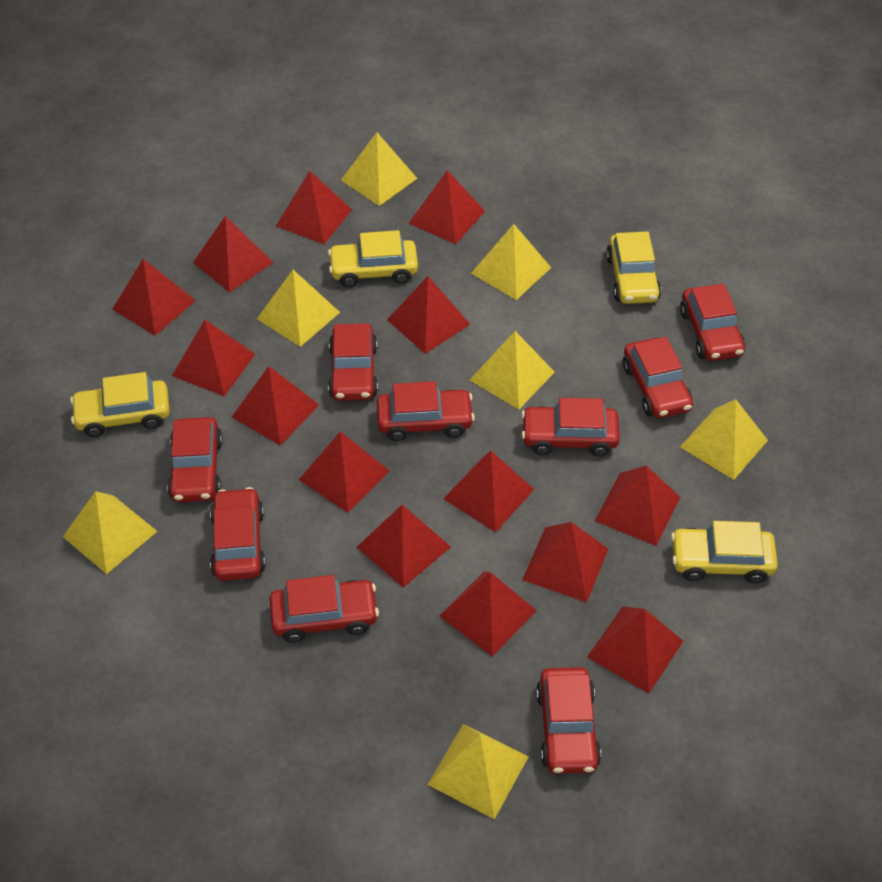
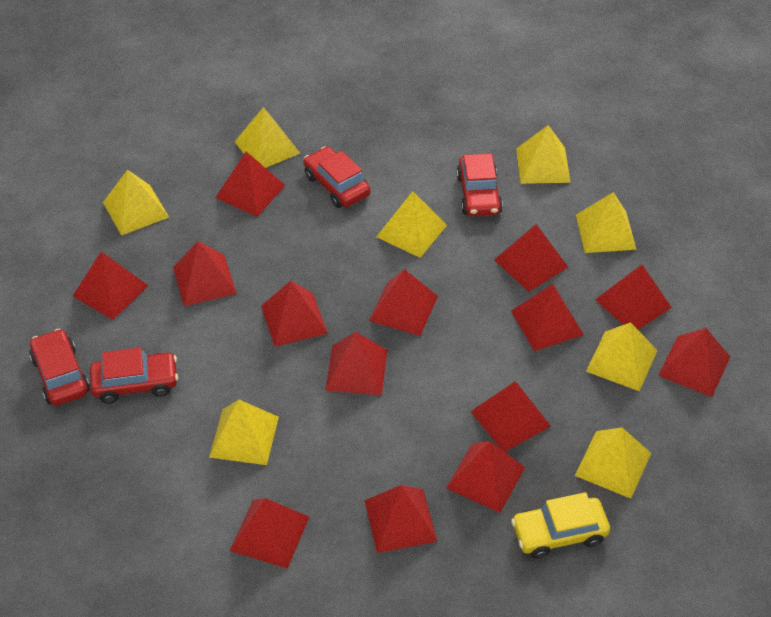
red car: [167,417,223,502] [210,487,266,581] [270,575,379,643] [328,323,378,401] [377,381,475,441] [521,398,620,457] [536,667,601,774] [623,337,693,418] [680,284,745,361] = 9 -> [29,329,90,406] [90,348,178,404] [304,146,370,208] [456,154,503,216] = 4
yellow car: [70,372,170,437] [328,230,418,287] [606,232,661,304] [671,521,778,584] = 4 -> [511,492,610,559] = 1
yellow pyramid: [63,491,158,574] [257,270,340,347] [341,132,418,206] [428,724,528,819] [470,331,555,410] [471,224,551,300] [680,399,768,480] = 7 -> [103,170,169,236] [209,400,279,465] [234,107,301,168] [376,191,447,258] [516,125,571,184] [575,427,651,499] [576,192,637,253] [586,322,658,391] = 8

